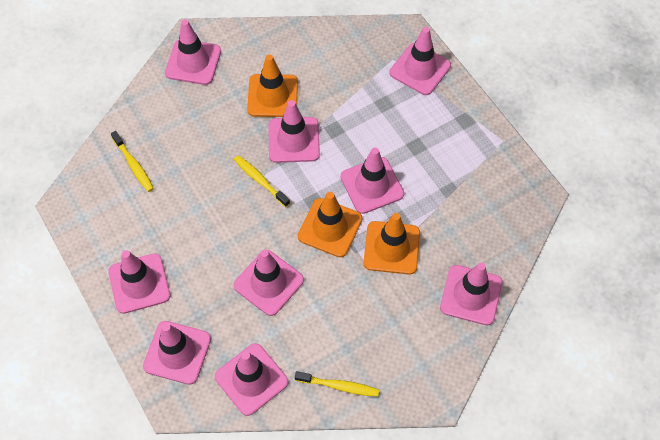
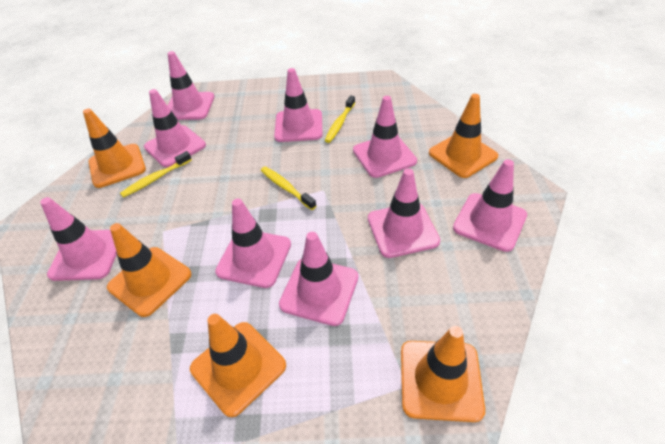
orange traffic cone: [247,54,298,117] [298,192,362,257] [363,213,420,274] = 3 -> [83,109,146,188] [107,223,192,317] [190,314,286,417] [401,326,485,422] [429,94,498,178] = 5

